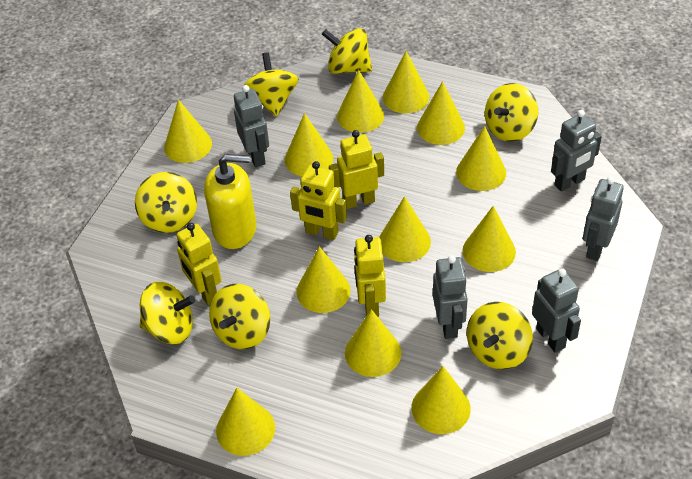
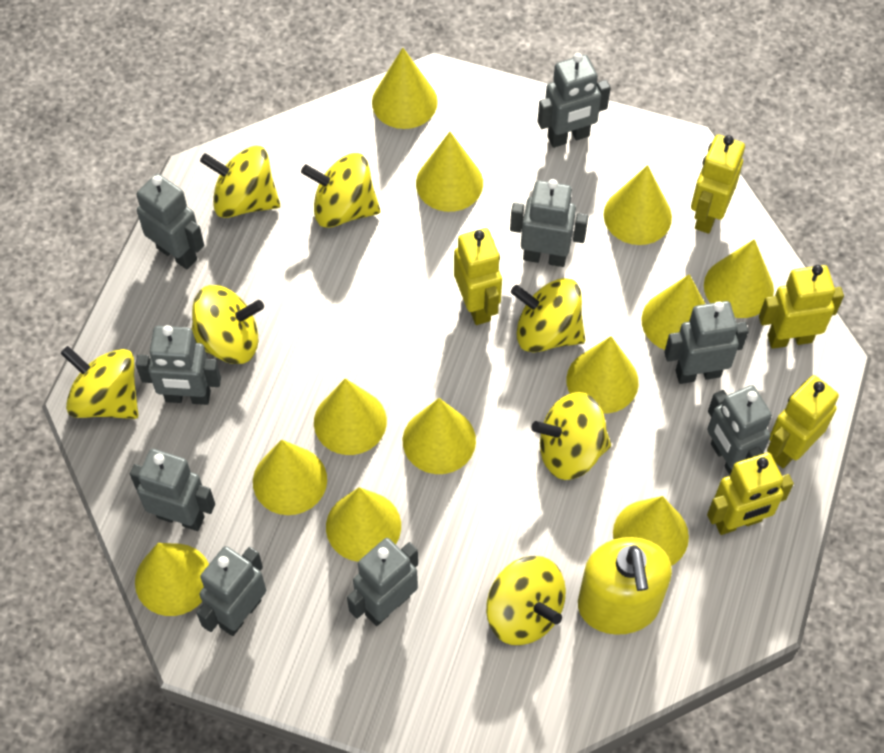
grey robot: [234,85,269,167] [433,255,468,339] [532,268,581,353] [551,110,602,192] [583,177,624,261] = 5 -> [130,449,215,531] [135,325,221,405] [136,174,204,269] [196,546,266,636] [347,538,418,626] [510,179,588,267] [537,53,610,148] [664,301,749,384] [707,385,772,475] = 9
yellow robot: [177,223,222,305] [290,161,347,240] [329,130,384,209] [354,235,386,317] = 4 -> [454,228,502,325] [691,135,745,234] [707,452,794,535] [759,265,844,349] [767,375,839,468] = 5

